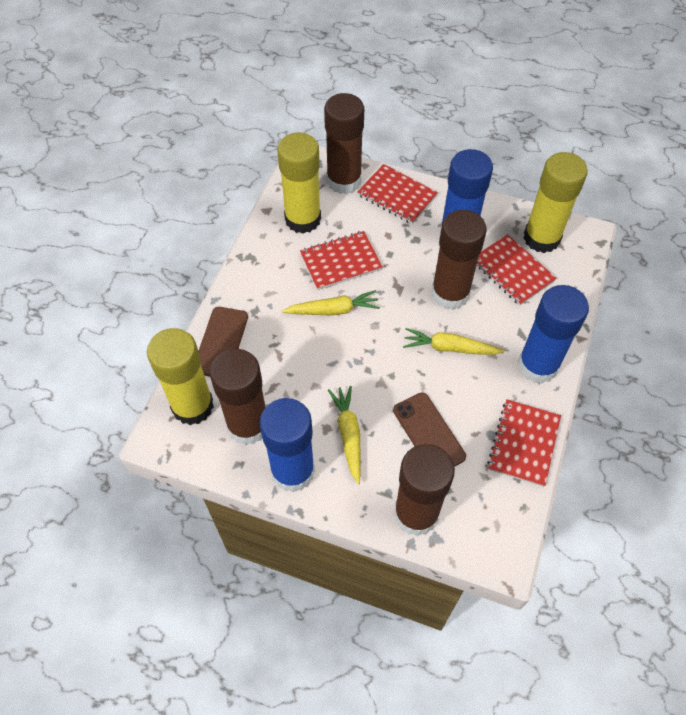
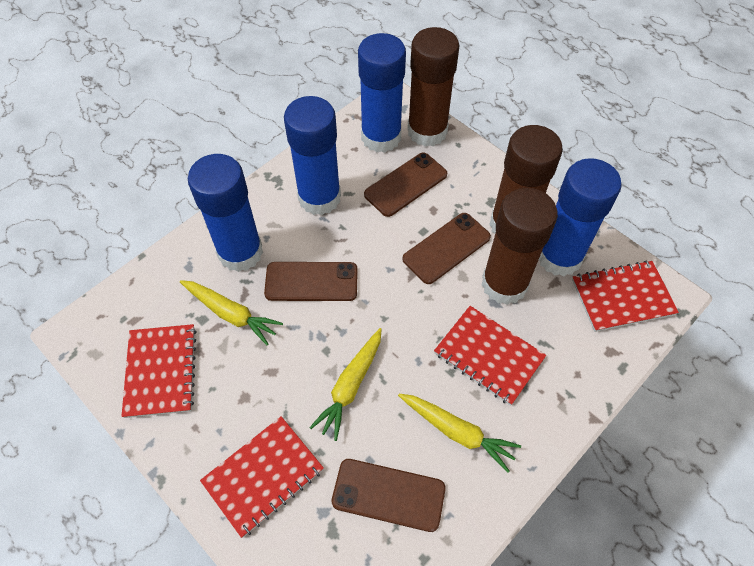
blue glue stick: [260,398,315,492] [439,149,493,236] [518,285,589,383] = 3 -> [188,154,263,272] [284,96,341,215] [358,33,406,153] [539,158,622,277] = 4
brown glue stick: [210,349,266,445] [324,93,364,194] [394,444,455,536] [431,210,487,310] = 4 -> [407,27,460,147] [481,188,558,305] [489,125,563,234] = 3
brown phone: [199,307,248,377] [393,392,466,467] = 2 -> [264,262,358,301] [331,459,446,532] [364,152,447,217] [403,213,491,284] = 4
yellow glue stick: [147,328,214,425] [277,132,321,234] [523,152,588,253] = 3 -> none = 0

